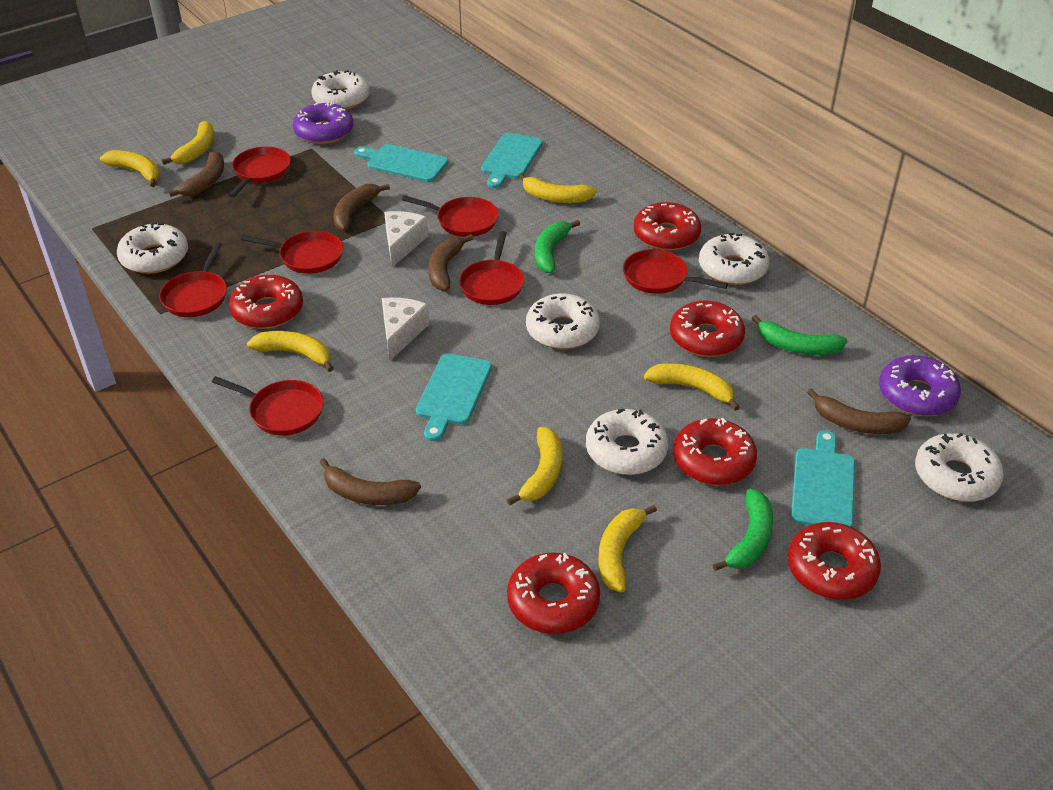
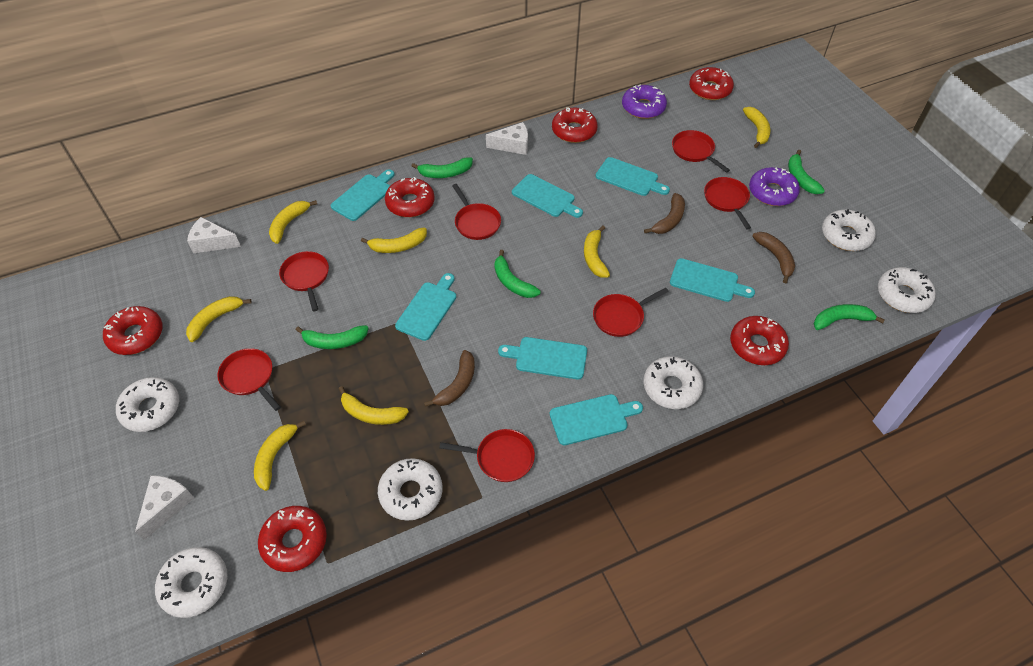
brown banana: [169,151,224,197] [319,458,421,505] [334,184,390,231] [428,234,473,291] [807,388,911,434] = 5 -> [424,350,475,407] [644,193,685,234] [752,232,795,283] = 3
green banana: [535,220,580,273] [713,489,773,571] [752,315,847,355] = 3 -> [296,325,369,349] [412,157,473,178] [494,250,541,298] [788,150,825,194] [814,304,885,330] = 5
turquoise cutting board: [354,144,448,182] [416,353,492,441] [481,133,543,188] [791,430,855,527] = 4 -> [331,169,395,221] [395,273,456,341] [498,337,587,380] [512,174,583,218] [550,394,643,445] [596,157,670,196] [670,258,755,302] = 7
white cheese: [382,297,429,361] [384,211,428,267] = 2 -> [135,475,194,540] [187,217,241,253] [486,122,528,155] = 3

